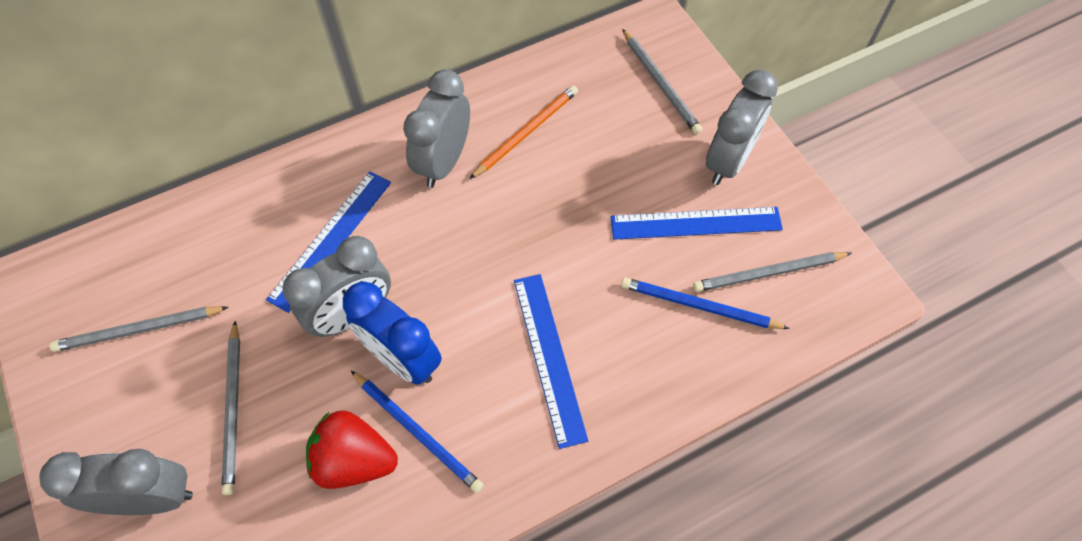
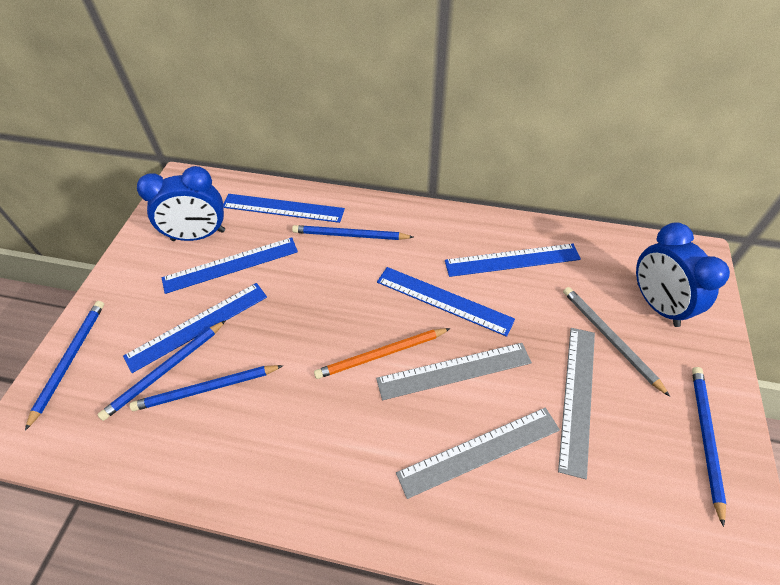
blue clock: [343,281,442,385] = 1 -> [137,166,225,241] [636,223,730,327] = 2
blue pencil: [351,371,484,493] [621,277,790,329] = 2 -> [25,301,104,431] [98,320,226,421] [130,365,283,411] [292,225,414,240] [692,367,726,527] = 5
blue ruler: [266,171,391,313] [514,274,589,449] [611,207,783,240] = 3 -> [123,283,267,373] [162,237,298,294] [223,194,345,223] [377,267,515,337] [445,244,581,277] = 5
grey clock: [39,449,193,515] [283,236,391,337] [403,69,470,188] [706,70,778,185] = 4 -> none = 0
grey pencil: [49,306,229,352] [222,321,240,495] [622,29,702,134] [693,252,852,292] = 4 -> [563,287,670,397] = 1
grey ruler: none = 0 -> [376,343,532,400] [396,407,560,499] [558,328,595,479] = 3
red strawberry: [306,410,398,489] = 1 -> none = 0

